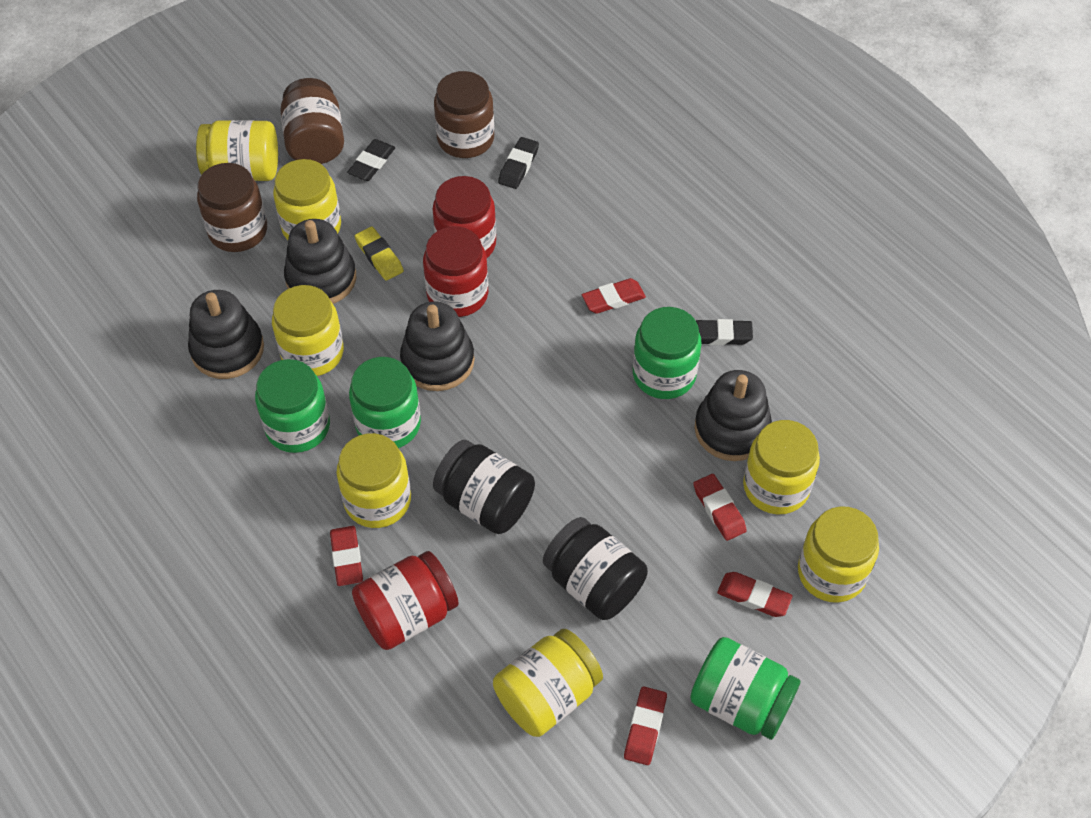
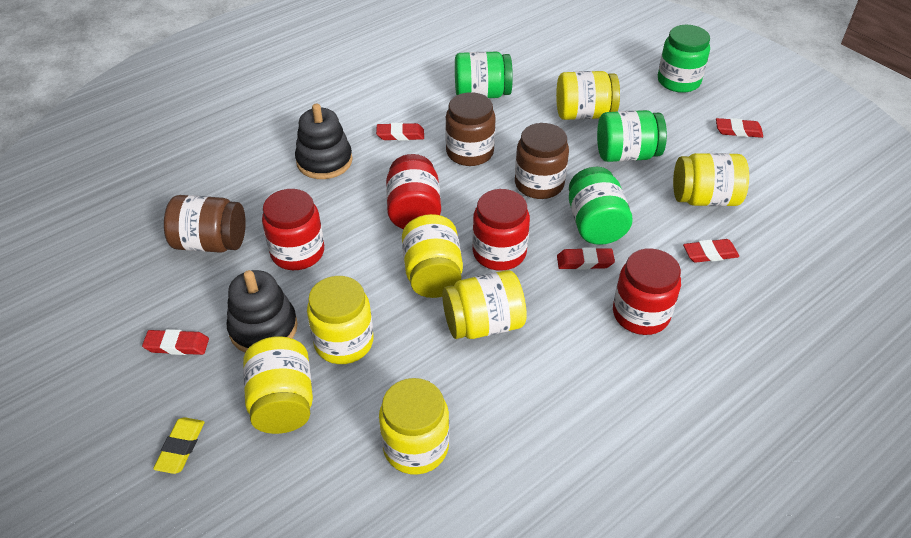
black eraser: [347,139,395,181] [498,137,539,189] [696,319,753,345] = 3 -> none = 0
black jar: [433,440,535,534] [543,517,648,620] = 2 -> none = 0
black stacking toy: [188,290,264,379] [284,219,356,304] [400,302,475,391] [694,370,772,461] = 4 -> [227,270,298,353] [295,104,353,179] = 2
red jar: [352,551,459,650] [423,226,488,317] [433,176,496,258] = 3 -> [262,189,324,270] [386,154,441,229] [472,189,530,271] [613,248,681,335] = 4

